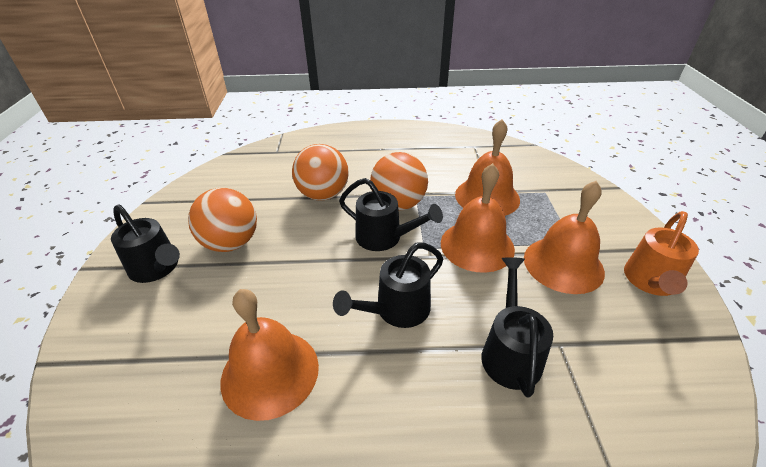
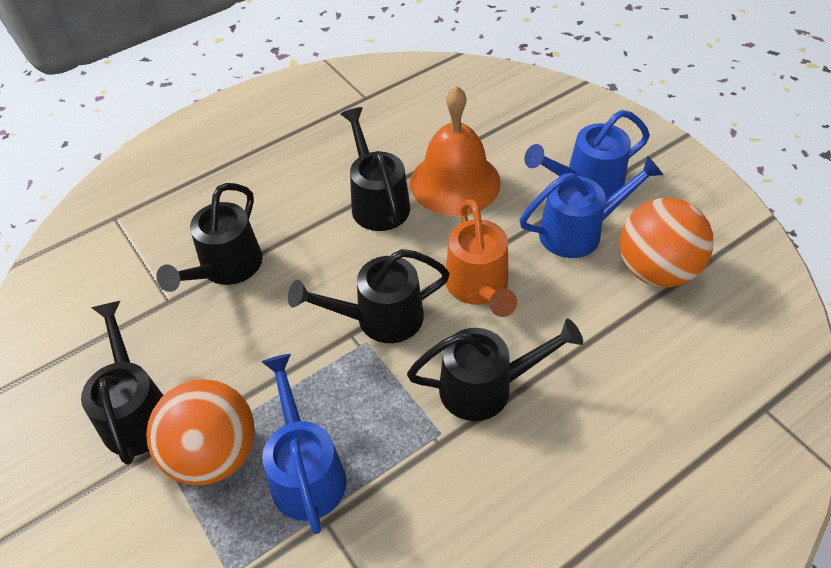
black watering can: [111,205,180,283] [333,243,443,328] [339,178,443,251] [481,257,553,398] = 4 -> [81,301,164,465] [156,183,263,292] [288,249,450,343] [340,107,410,231] [407,319,583,421] = 5
blue watering can: none = 0 -> [262,354,346,534] [520,156,663,258] [524,110,650,200] = 3
orange ball: [188,188,257,252] [292,144,349,201] [370,152,428,210] = 3 -> [146,379,255,486] [620,198,714,287] = 2
orange bell: [221,289,319,421] [441,163,515,273] [455,119,520,216] [524,181,605,294] = 4 -> [410,86,501,216] = 1

